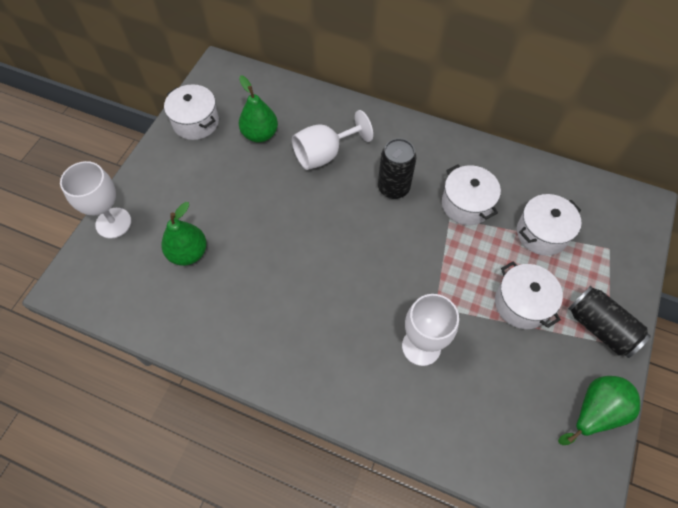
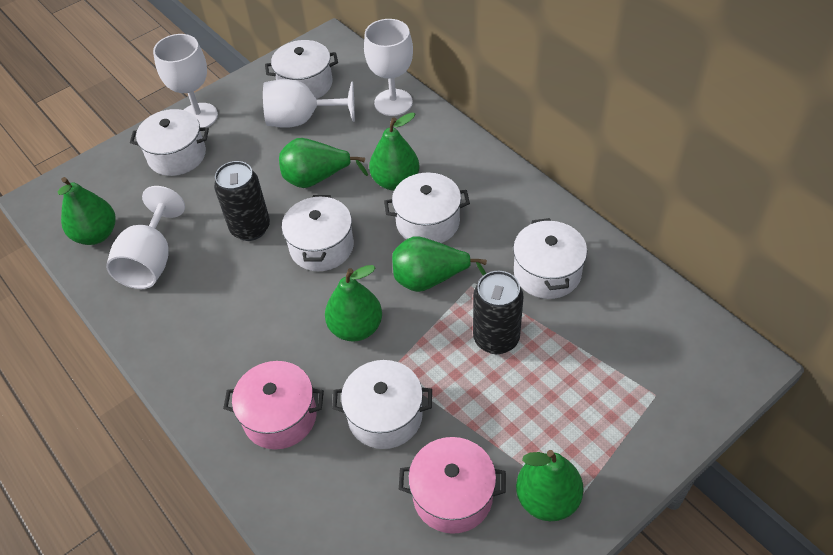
green pear: [161,202,207,266] [238,75,278,143] [558,376,640,445] = 3 -> [58,177,116,245] [279,138,368,188] [325,265,382,342] [369,112,420,191] [392,236,487,292] [516,450,584,521] = 6
pink pot: none = 0 -> [223,361,324,449] [399,437,506,534] = 2
white goblet: [60,161,131,239] [292,110,373,170] [402,294,459,366] = 3 -> [106,186,185,289] [153,34,218,128] [263,79,355,128] [364,19,413,116] = 4
white pot: [164,84,219,140] [442,164,501,225] [495,261,563,329] [517,194,581,256] = 4 -> [130,109,209,176] [265,40,338,99] [282,195,354,271] [332,360,432,449] [384,172,470,243] [513,218,587,299] = 6

